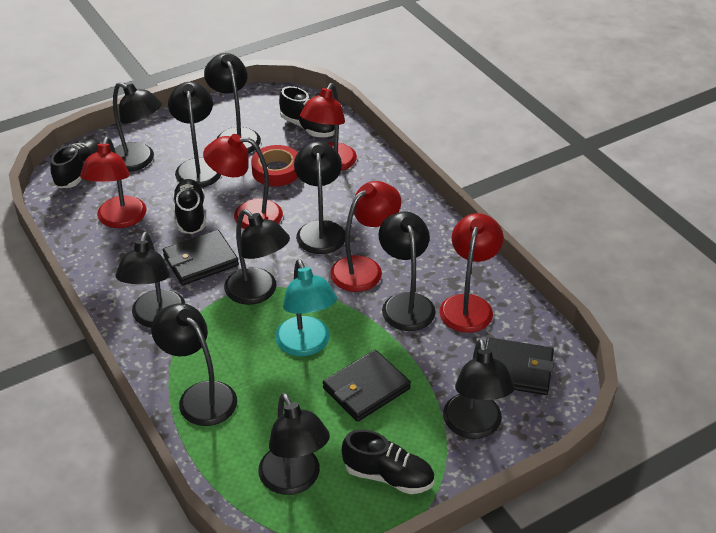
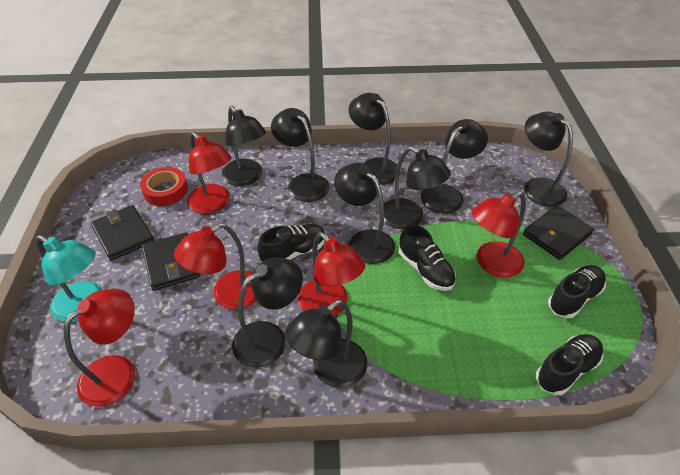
black lamp: [113,82,162,171] [115,232,185,328] [151,303,237,426] [168,82,221,188] [204,53,261,153] [224,209,290,305] [259,393,330,495] [294,141,345,254] [378,212,436,331] [443,338,515,439] = 10 -> [222,106,266,186] [232,258,303,368] [271,108,330,202] [285,300,368,388] [334,163,395,264] [348,93,400,185] [384,146,451,229] [421,119,488,214] [524,112,573,207] = 9

